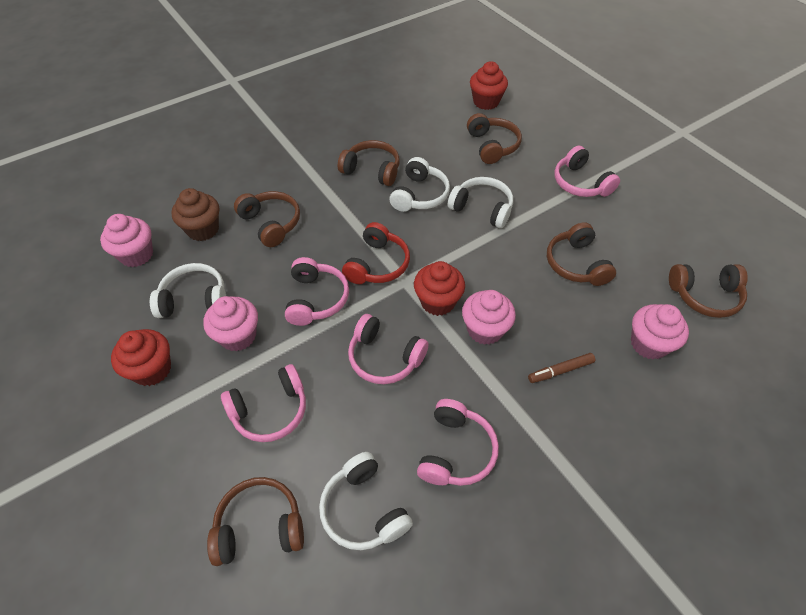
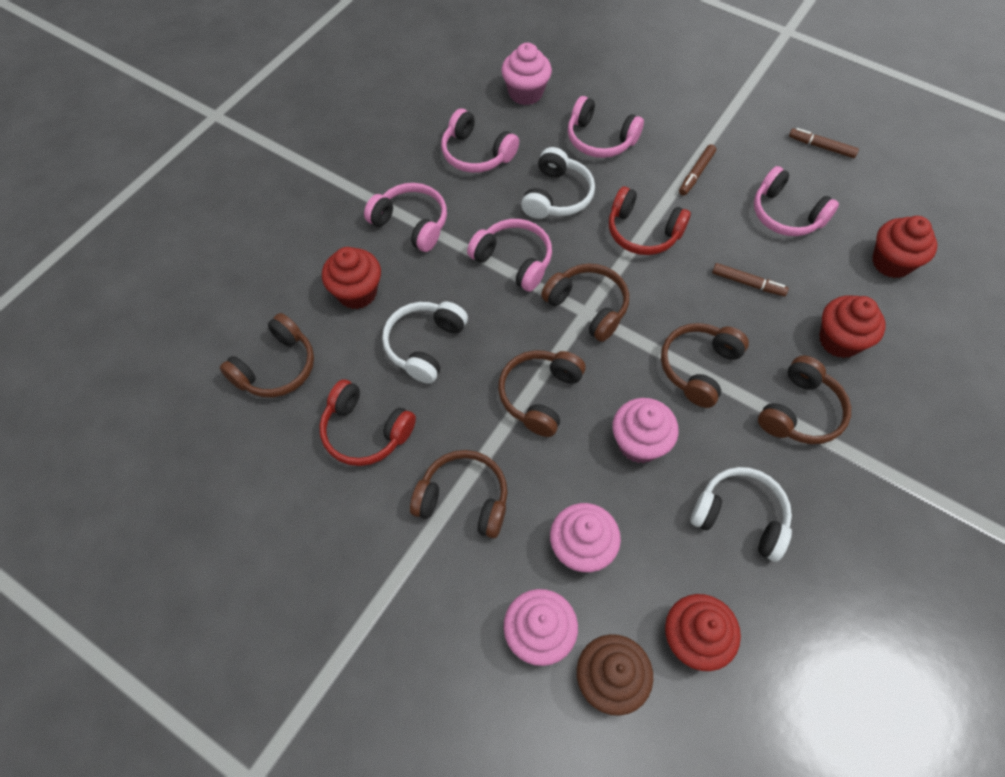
brown marker: [528,353,595,383] = 1 -> [679,144,716,196] [712,263,789,296] [789,128,859,158] = 3
red cupcake: [111,329,171,386] [414,261,465,316] [470,61,508,110] = 3 -> [322,247,381,309] [665,594,741,671] [819,295,886,358] [872,216,937,278] = 4
red headphones: [342,222,410,284] = 1 -> [319,379,416,466] [609,186,691,255] = 2
white headphones: [150,263,226,318] [319,452,413,550] [389,157,450,212] [448,177,513,228] = 4 -> [382,302,468,384] [521,147,595,219] [691,467,792,562] = 3

